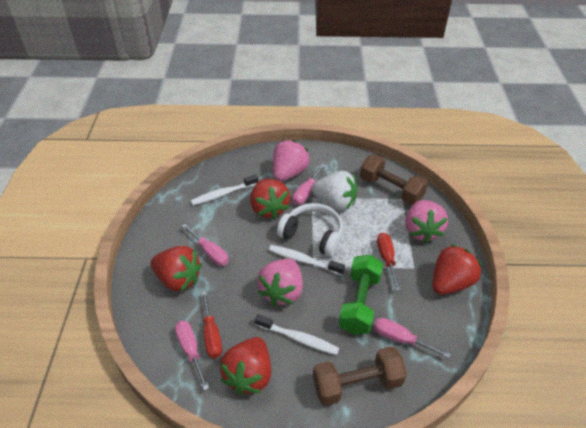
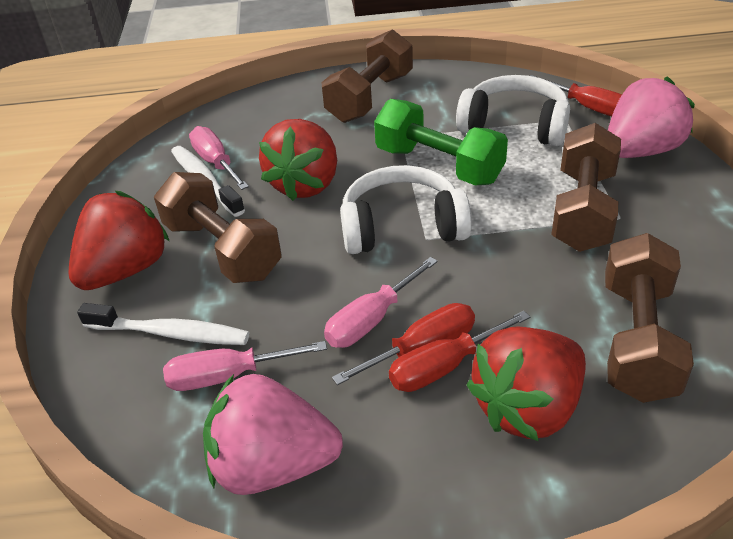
brown dumbbell: [313,346,407,406] [360,155,428,205] = 2 -> [154,172,282,283] [321,29,413,123] [551,123,621,252] [605,233,694,403] = 4
pink screwdriver: [175,321,209,390] [182,224,229,266] [292,164,325,205] [374,318,450,358] = 4 -> [163,341,327,391] [189,126,249,190] [324,257,438,348] = 3
pink strawberry: [257,259,303,306] [273,140,310,182] [405,200,448,243] = 3 -> [203,374,343,495] [608,76,695,158] = 2
red screwdriver: [201,291,222,358] [377,233,401,290] = 2 -> [332,303,475,385] [389,311,530,392] [530,75,622,116] = 3
red strawberry: [151,246,202,291] [220,337,271,395] [250,179,290,219] [432,244,482,295] = 4 -> [68,191,169,290] [259,119,337,201] [467,326,586,441] = 3
white headphones: [277,203,343,257] = 1 -> [340,165,472,254] [456,75,570,146] = 2
white strawberry: [312,171,357,211] = 1 -> none = 0
white toothbrush: [191,174,258,205] [255,314,339,355] [269,245,345,275] = 3 -> [77,303,249,345] [171,146,245,217] = 2

